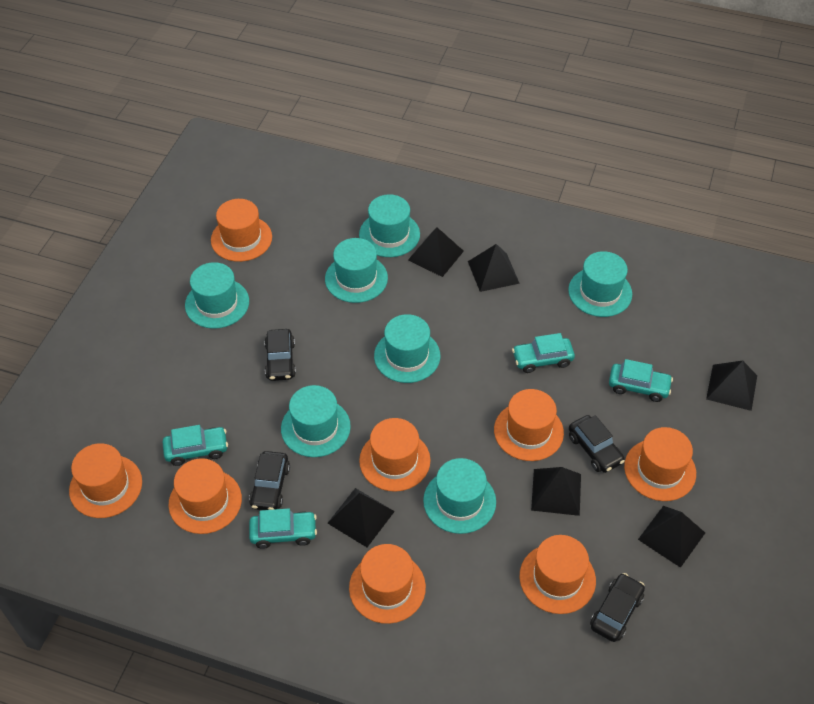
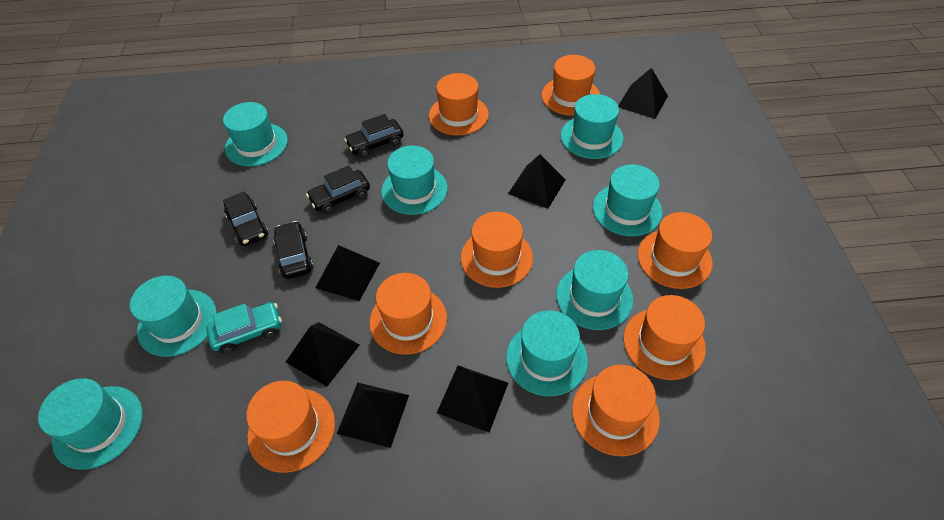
turquoise car: [162,425,228,466] [249,508,317,549] [512,333,575,373] [609,359,673,402] = 4 -> [206,302,282,354] = 1
turquoise hat: [185,262,249,329] [281,385,351,457] [325,238,388,303] [359,194,420,257] [374,314,440,383] [423,458,496,534] [568,251,632,317] = 7 -> [38,378,143,470] [130,276,217,357] [223,102,288,166] [381,146,448,215] [506,310,588,396] [556,250,633,330] [561,94,624,159] [593,164,663,236] = 8

